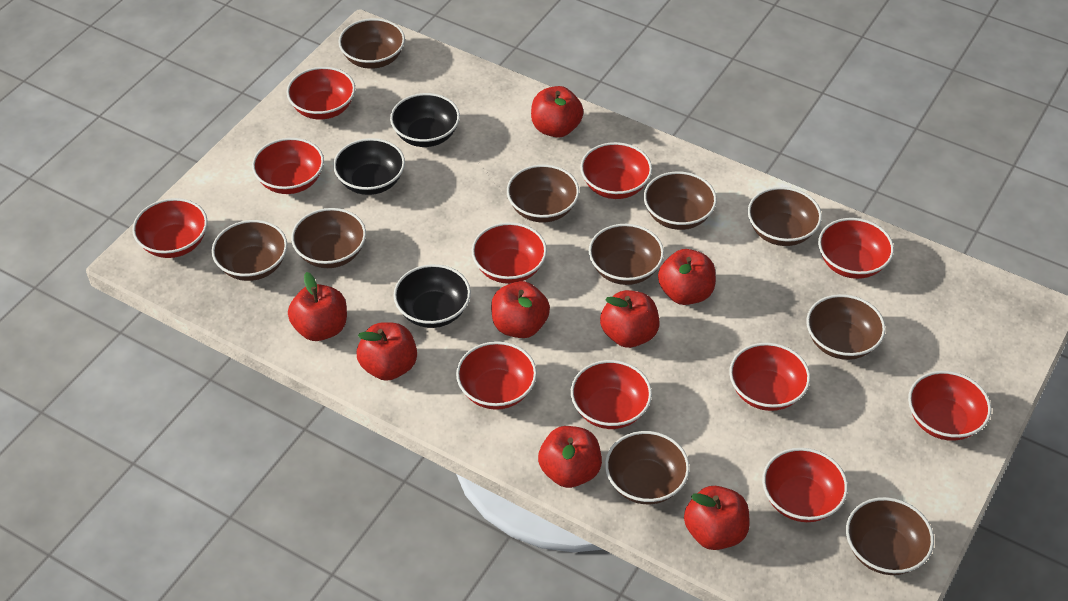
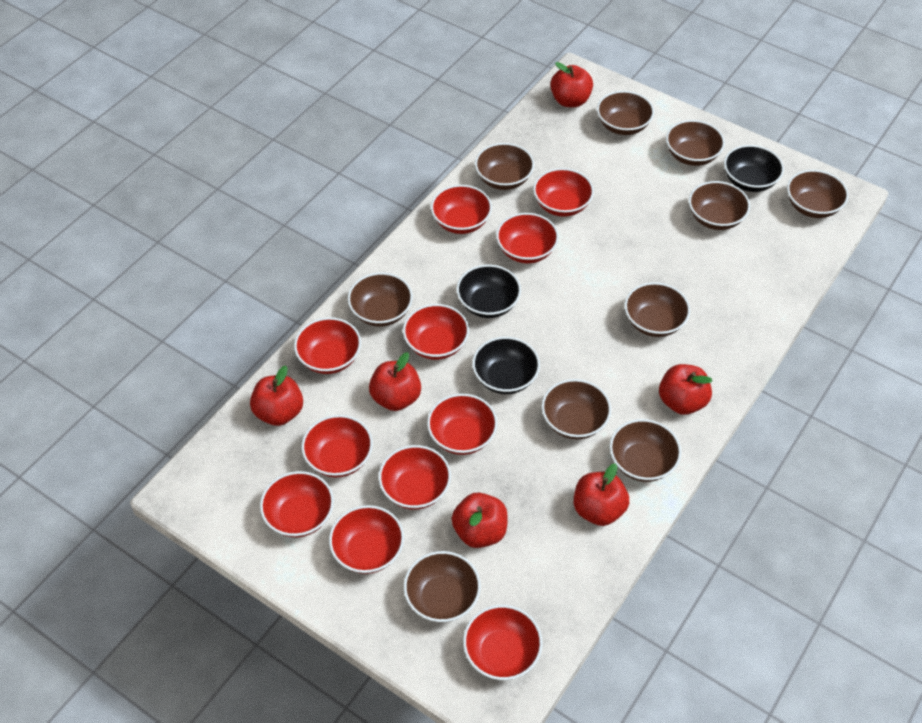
red apple: [288,272,347,341] [357,322,417,381] [491,281,550,338] [531,86,584,138] [538,426,602,488] [600,290,660,348] [658,249,716,305] [684,486,750,550] = 8 -> [250,366,303,426] [369,352,421,411] [452,493,508,548] [550,62,593,107] [574,463,629,526] [659,364,712,415] = 6

